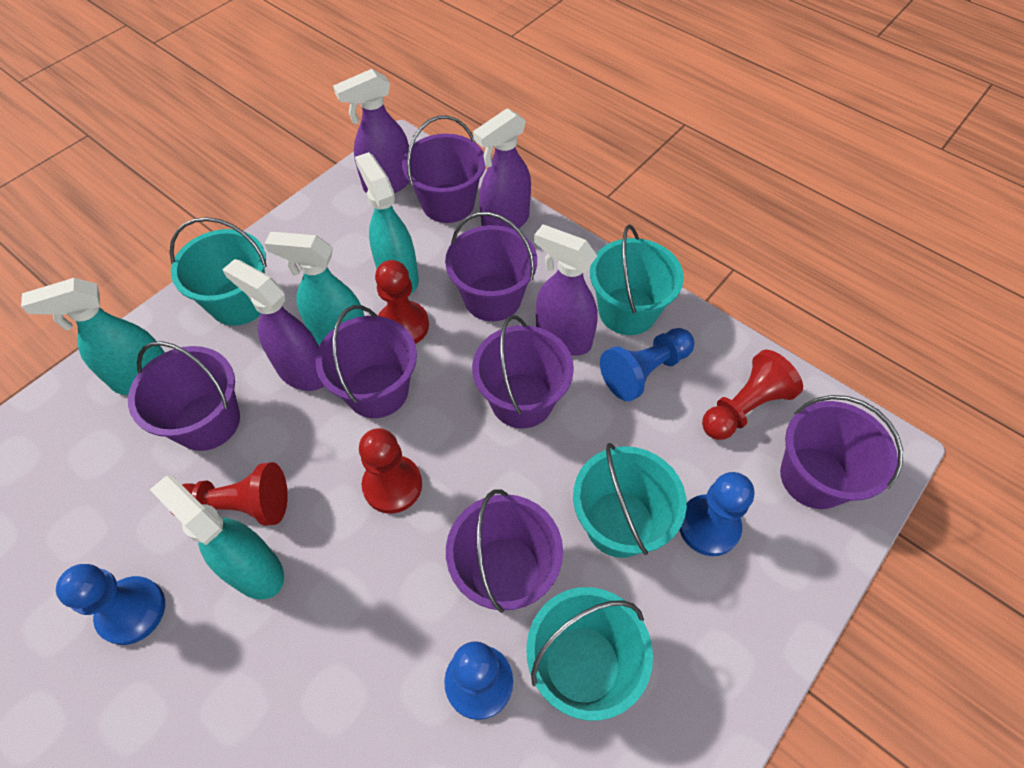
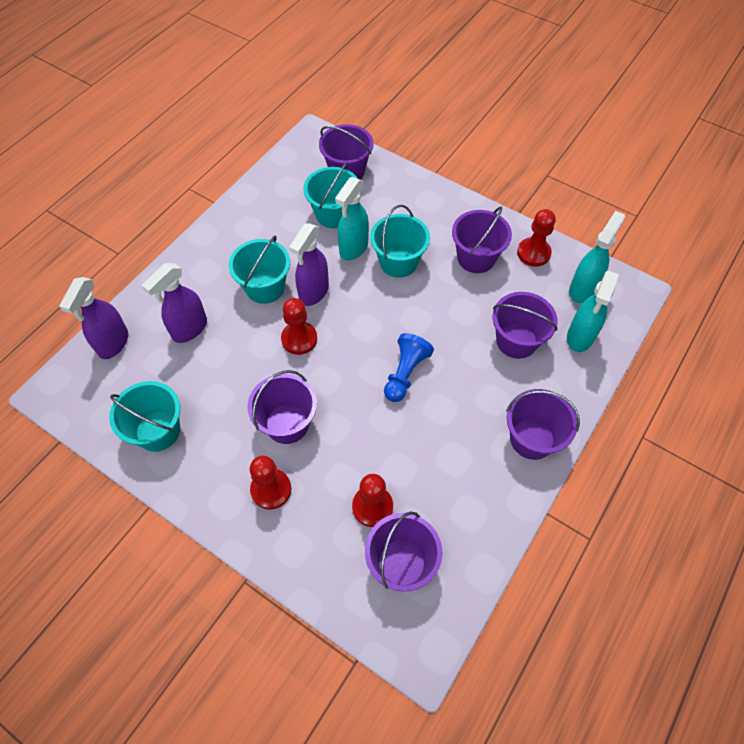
blue pawn: [56,564,165,645] [444,641,513,720] [600,328,695,401] [680,472,754,556] = 4 -> [384,333,434,402] = 1
purple bucket: [128,341,240,451] [315,305,417,418] [402,115,485,223] [445,212,537,321] [446,489,563,613] [472,315,574,428] [780,395,903,509] = 7 -> [247,370,317,444] [319,124,373,180] [365,511,442,591] [452,207,512,273] [493,292,558,359] [506,389,580,460] = 6
purple spray bottle: [222,259,324,391] [333,69,410,193] [473,108,531,229] [534,225,598,356] = 4 -> [59,277,128,359] [142,263,207,343] [289,223,329,306] = 3
turquoise spray bottle: [21,278,165,395] [150,475,284,600] [264,232,364,346] [355,152,419,293] = 4 -> [335,177,369,260] [567,271,619,352] [569,211,625,303] = 3

